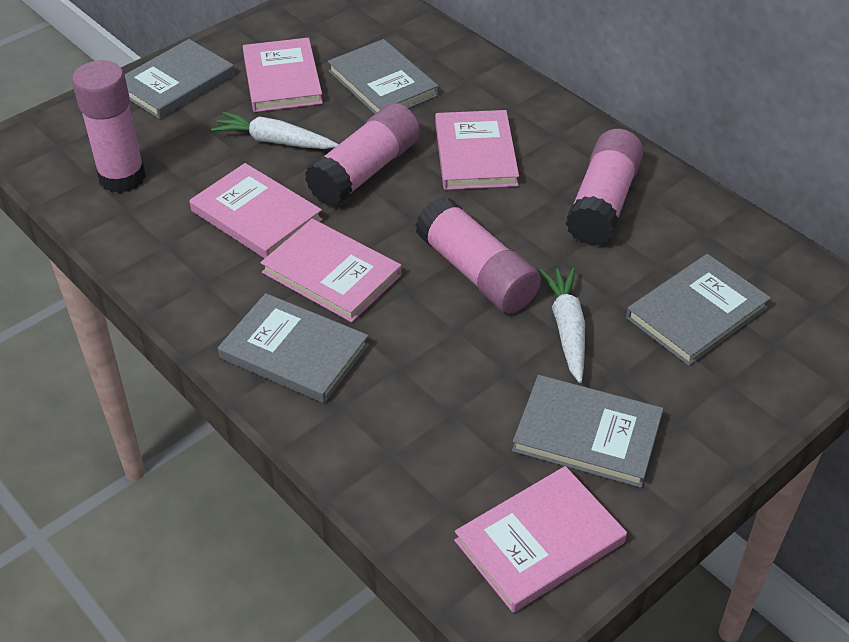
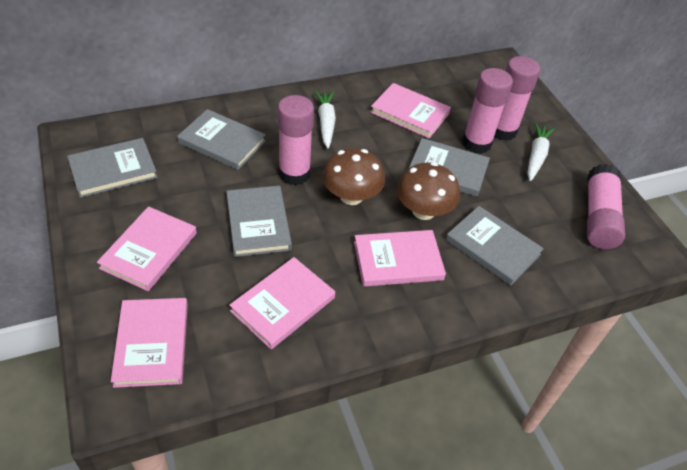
brown mushroom: none = 0 -> [322,148,385,205] [397,162,460,220] = 2

